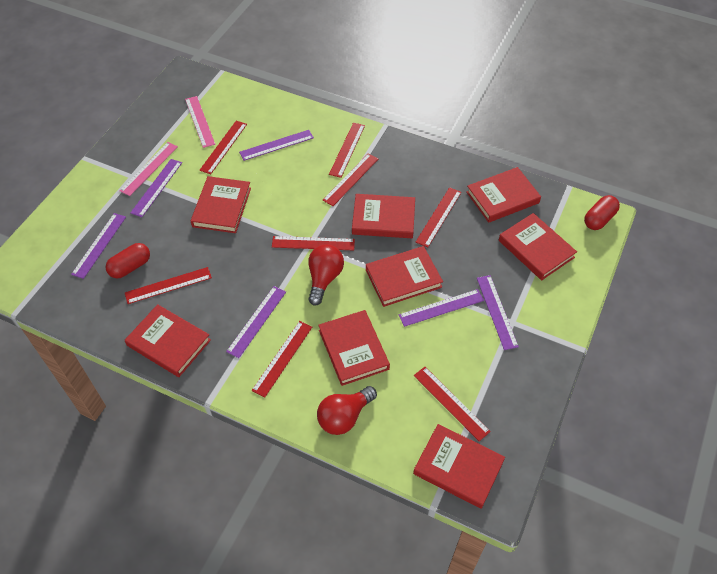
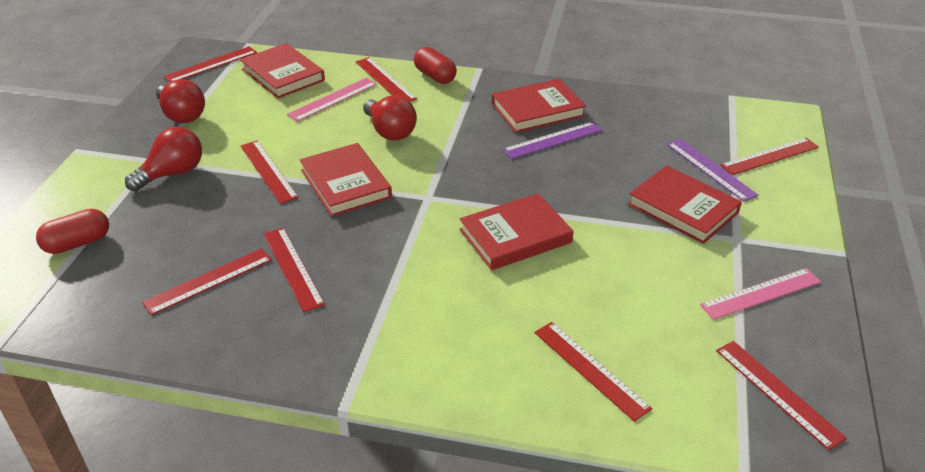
purple ruler: [71,213,126,279] [130,159,182,217] [226,286,286,358] [239,130,314,161] [399,289,484,327] [477,275,519,350] = 6 -> [503,121,603,159] [667,139,759,202] = 2
red book: [125,304,211,377] [191,176,251,233] [318,310,390,386] [352,194,415,238] [366,246,443,307] [413,424,505,509] [466,167,541,223] [499,213,577,280] = 8 -> [240,43,325,99] [300,143,392,217] [459,193,574,270] [492,79,586,133] [628,165,742,244] = 5
red light bulb: [308,244,344,306] [317,386,377,435] = 2 -> [125,127,202,191] [156,79,205,123] [363,95,417,140] = 3

